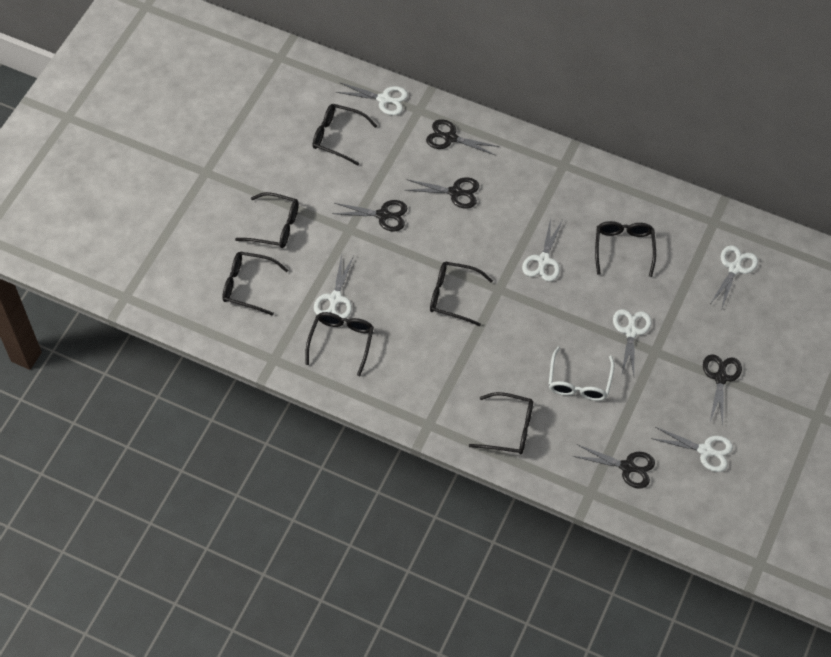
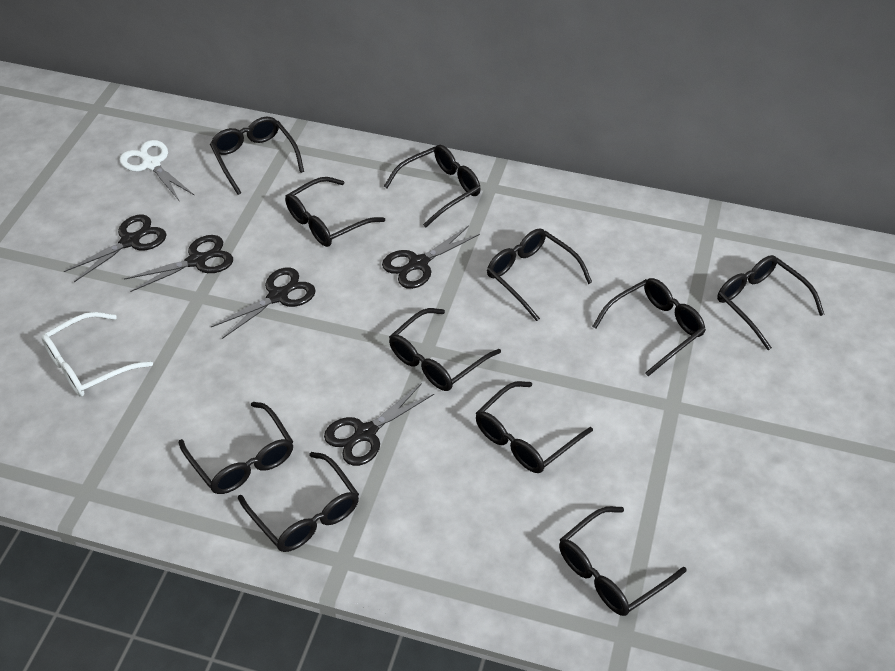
black glasses: [222,251,288,316] [235,192,299,248] [305,312,374,376] [313,104,377,165] [430,261,493,326] [469,392,533,455] [595,221,656,277] = 7 -> [179,402,293,494] [210,117,304,195] [238,452,359,552] [285,177,385,247] [384,145,481,227] [389,308,501,391] [476,381,593,473] [487,228,592,321] [559,506,686,616] [592,278,706,376] [717,255,825,350] = 11
white scissors: [314,254,354,318] [336,82,408,115] [522,218,563,281] [613,309,651,376] [651,427,733,472] [710,245,758,308] = 6 -> [120,140,194,200] = 1

